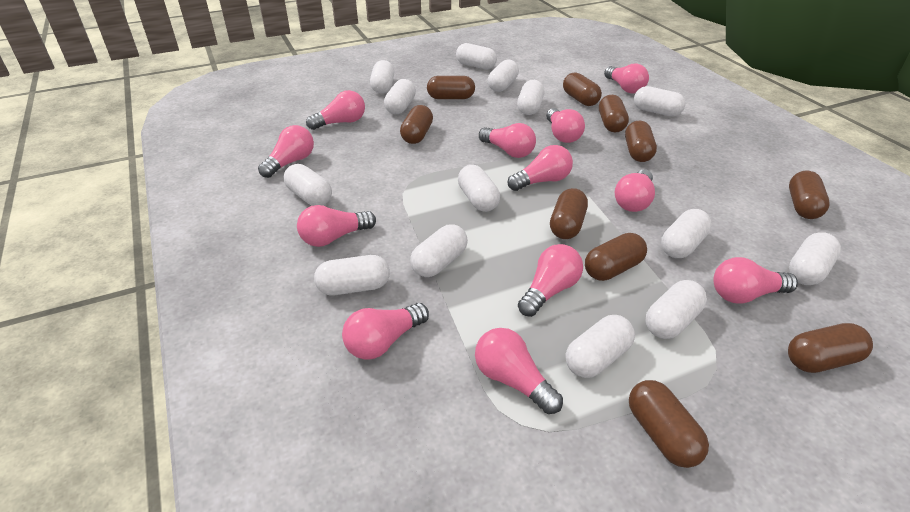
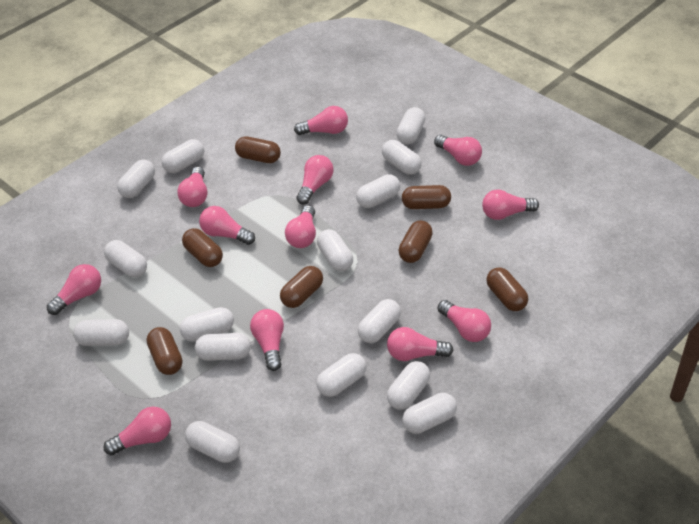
brown capsule: [400,105,433,144] [427,76,475,99] [550,188,588,239] [563,73,602,106] [585,233,647,281] [599,95,629,132] [625,121,657,162] [629,380,709,468] [788,323,873,373] [789,171,830,219] = 10 -> [147,327,182,375] [182,228,223,267] [235,136,281,163] [280,266,323,308] [399,220,433,263] [402,185,451,209] [486,267,528,311] = 7
white capsule: [284,164,332,206] [314,255,390,295] [370,60,394,94] [384,79,416,114] [410,224,468,277] [456,43,497,70] [458,165,500,212] [488,60,519,92] [517,80,544,115] [566,315,635,378] [634,86,686,117] [646,280,707,339] [661,209,712,258] [789,232,841,285] = 14 -> [73,319,129,346] [104,240,147,277] [117,159,155,198] [161,139,204,173] [180,307,234,342] [185,421,240,463] [195,333,251,361] [316,353,367,397] [317,229,353,271] [356,174,400,208] [358,299,401,343] [382,140,422,175] [387,361,430,410] [396,107,425,144] [402,393,457,434] = 15

